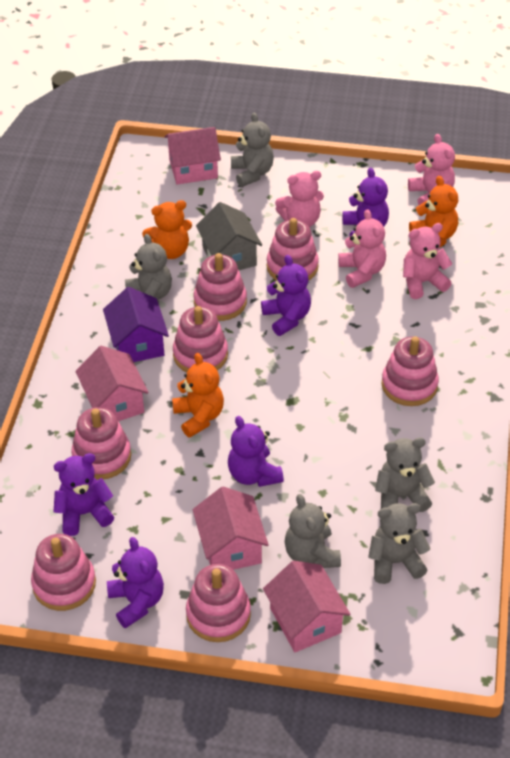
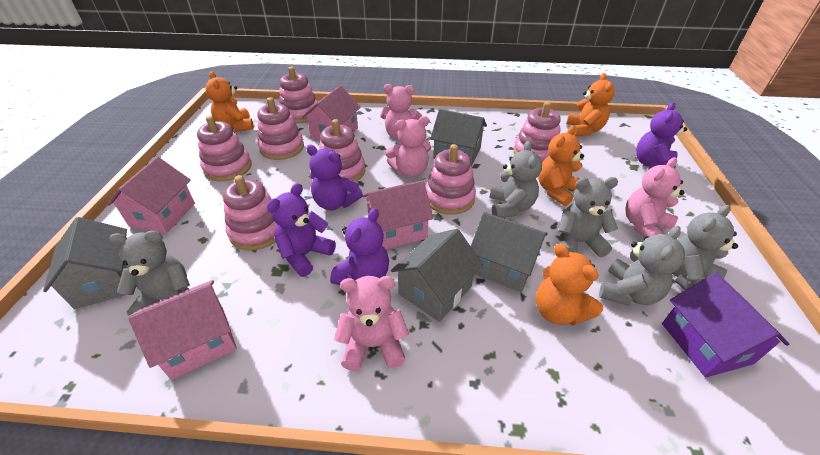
grey house: [196,202,262,270] = 1 -> [43,217,127,309] [391,229,483,322] [430,109,487,166] [471,212,548,292] = 4
orange teddy bear: [142,200,192,259] [172,353,224,438] [409,176,458,248] = 3 -> [205,71,254,131] [536,243,603,325] [538,125,584,206] [566,73,615,136] = 4
purple teddy bear: [54,453,114,536] [107,537,164,628] [228,416,284,487] [261,255,311,336] [342,168,389,236] = 5 -> [267,183,336,277] [306,145,363,210] [330,208,389,285] [636,102,687,169] = 4

